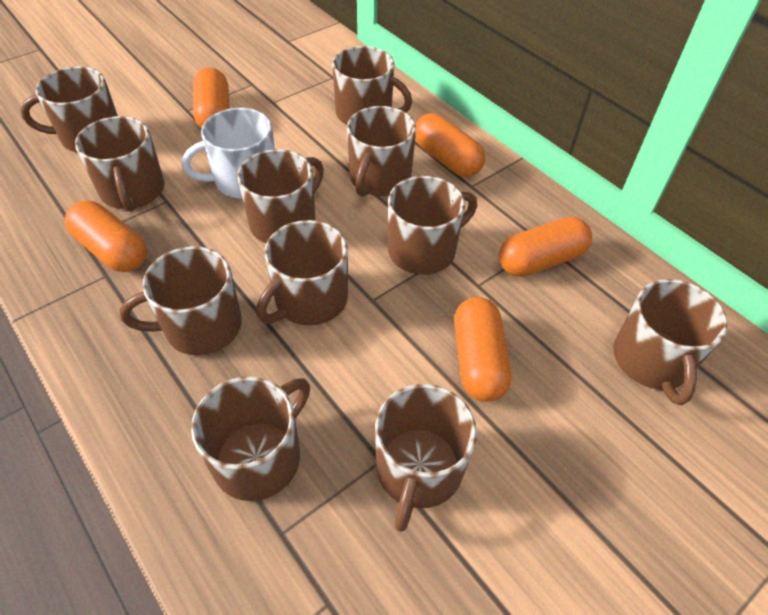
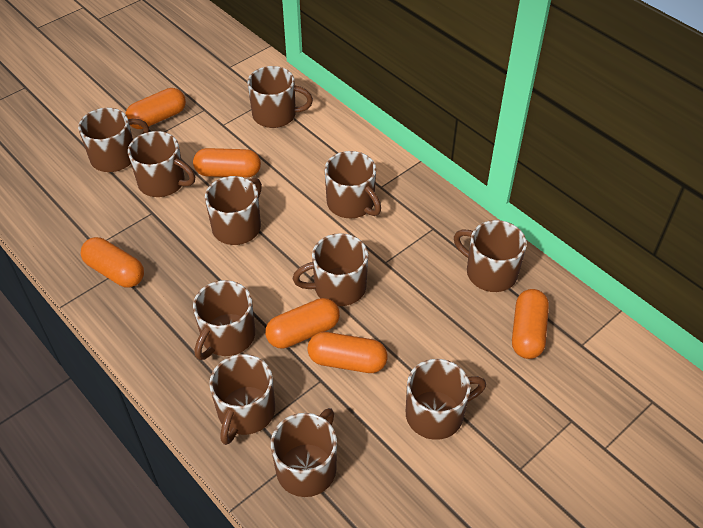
orange capsule: [65,201,147,272] [193,67,230,129] [415,113,485,177] [454,297,511,402] [499,217,592,277] = 5 -> [81,237,144,287] [125,88,186,129] [193,148,261,178] [265,298,340,349] [307,332,387,373] [512,289,549,359] = 6
white mug: [182,108,275,199] = 1 -> none = 0

